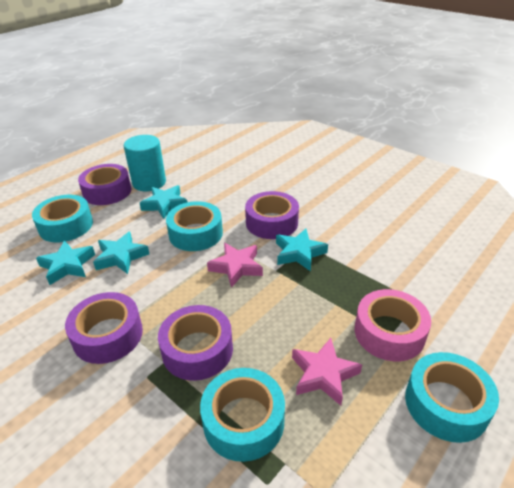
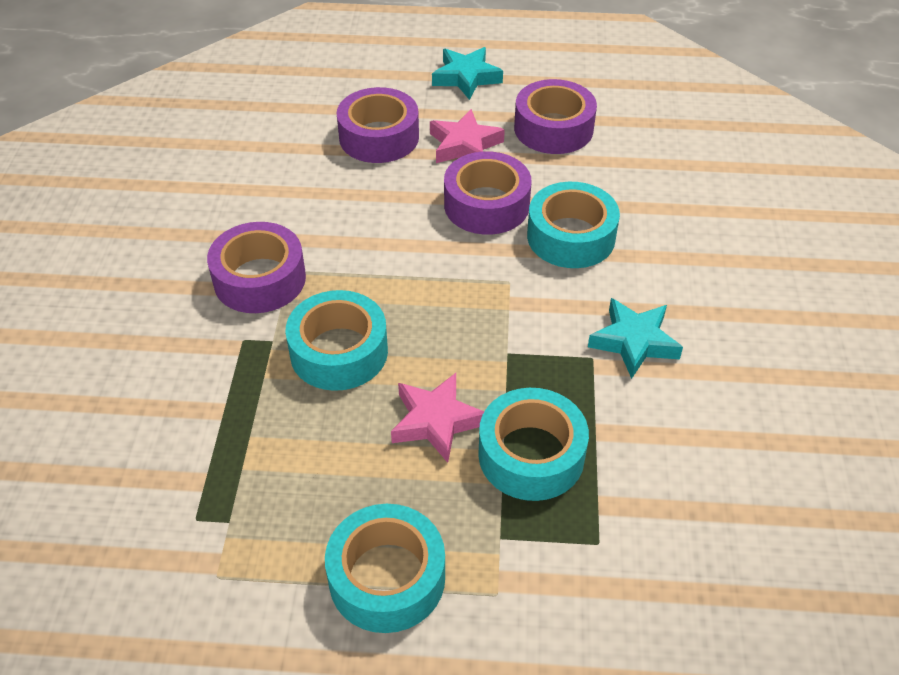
pink tape: [355,289,431,361] = 1 -> none = 0
turquoise cylinder: [124,135,166,191] = 1 -> none = 0
turquoise star: [36,240,95,285] [93,232,149,274] [140,185,187,219] [276,229,328,271] = 4 -> [432,47,503,100] [588,298,683,379] = 2

